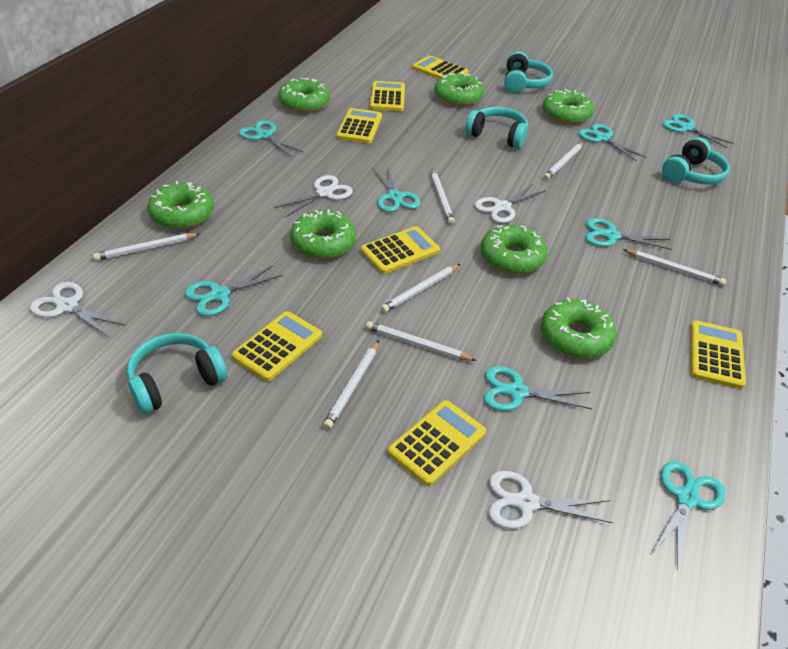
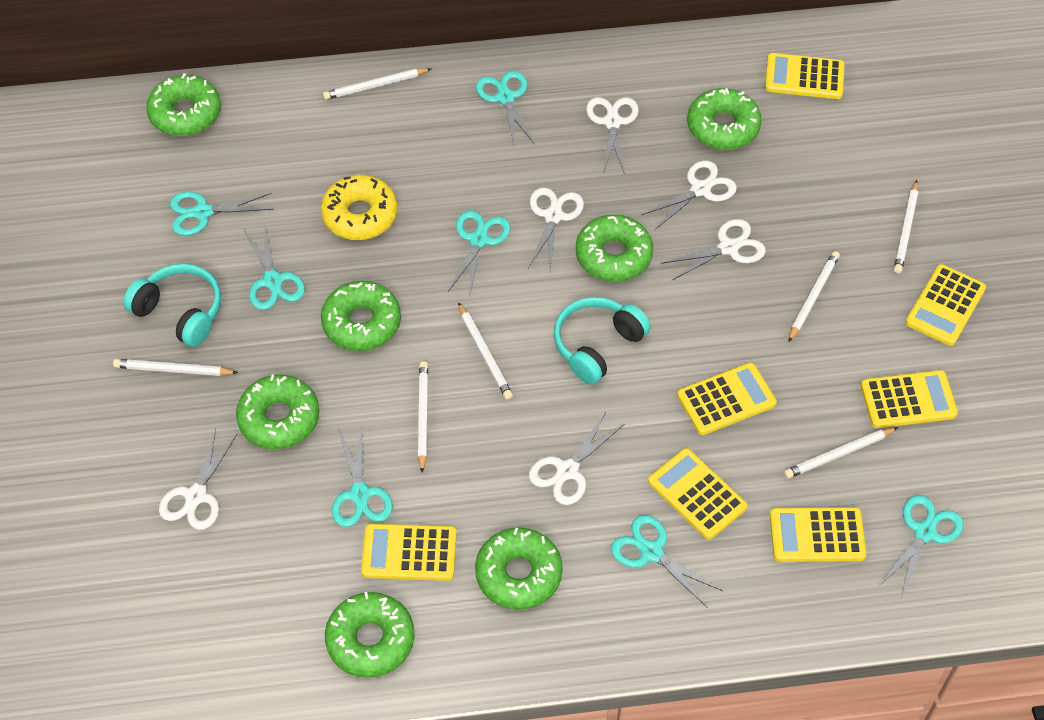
turquoise headphones: [126,333,228,414] [465,107,528,149] [504,51,553,93] [662,137,730,185] = 4 -> [123,264,221,347] [553,297,651,385] = 2
turquoise scissors: [185,265,283,316] [239,120,303,157] [372,167,420,212] [484,366,592,411] [578,124,646,161] [586,218,672,250] [652,461,726,570] [663,114,734,148] = 8 -> [170,192,274,236] [244,226,305,310] [332,426,393,527] [448,210,510,298] [476,71,534,145] [611,515,722,607] [879,495,963,597] = 7
white scissors: [30,282,126,337] [274,175,353,217] [475,184,546,223] [489,471,613,529] = 4 -> [159,429,237,530] [528,187,584,269] [529,412,623,505] [586,97,639,174] [642,160,737,230] [661,219,766,280] = 6
yellow donut: none = 0 -> [321,175,398,240] = 1

